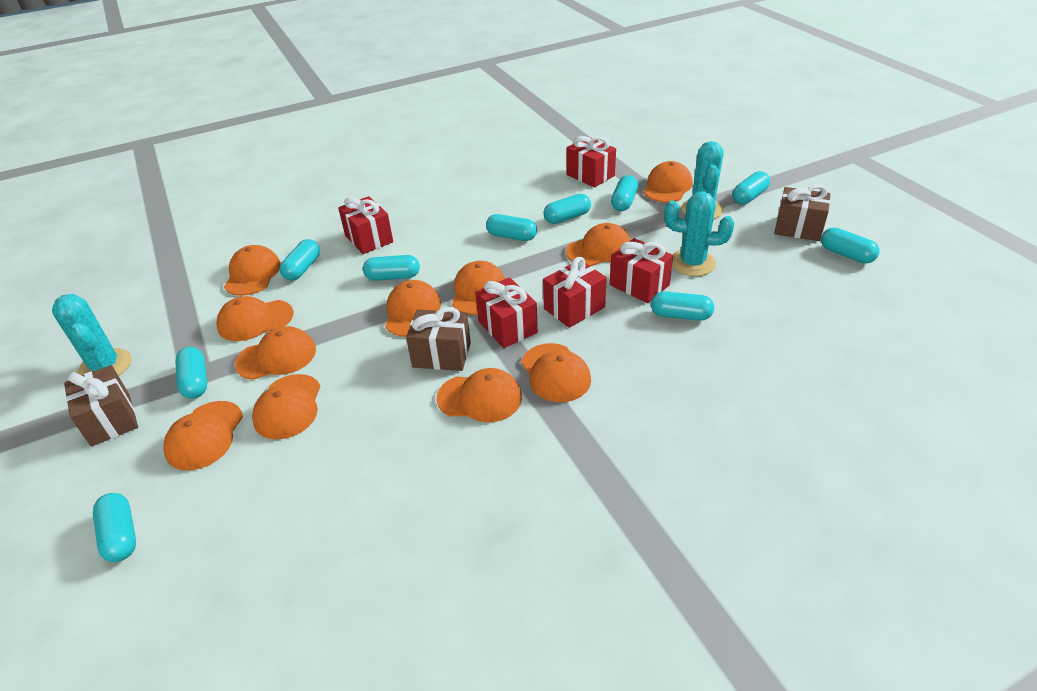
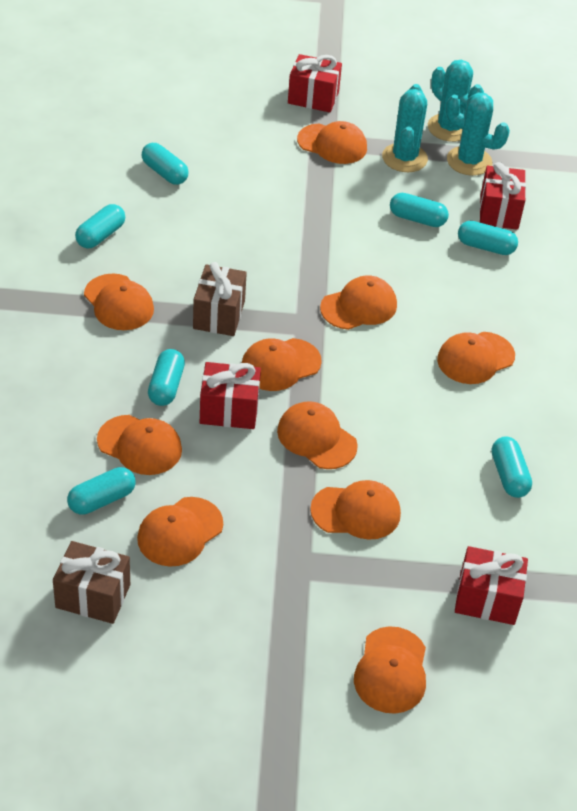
brown gift: [64,365,138,447] [406,307,471,371] [774,185,830,241] = 3 -> [53,541,130,624] [193,262,247,336] = 2
orange cap: [163,401,243,470] [216,296,294,341] [224,245,281,296] [235,326,316,380] [252,374,320,439] [385,280,441,337] [437,368,522,422] [452,261,505,315] [521,343,591,402] [566,223,631,266] [644,161,693,202] = 11 -> [84,274,154,330] [97,415,182,475] [137,497,223,567] [242,338,322,391] [277,401,358,469] [297,121,367,164] [310,480,401,540] [320,275,397,330] [354,626,426,714] [437,332,515,384] = 10
red gift: [338,196,393,254] [475,277,538,348] [543,257,607,328] [566,136,616,188] [610,238,673,303] = 5 -> [200,362,261,429] [288,54,342,112] [455,546,528,625] [480,162,526,230] = 4
turquoise capsule: [93,493,136,562] [175,347,207,399] [280,239,320,281] [363,255,420,281] [486,214,537,241] [544,194,591,224] [611,175,638,211] [651,291,714,321] [732,171,770,204] [821,228,879,264] = 10 -> [67,467,136,515] [75,204,125,248] [142,143,189,185] [148,349,185,406] [390,193,449,227] [458,221,518,255] [492,437,532,498] = 7

